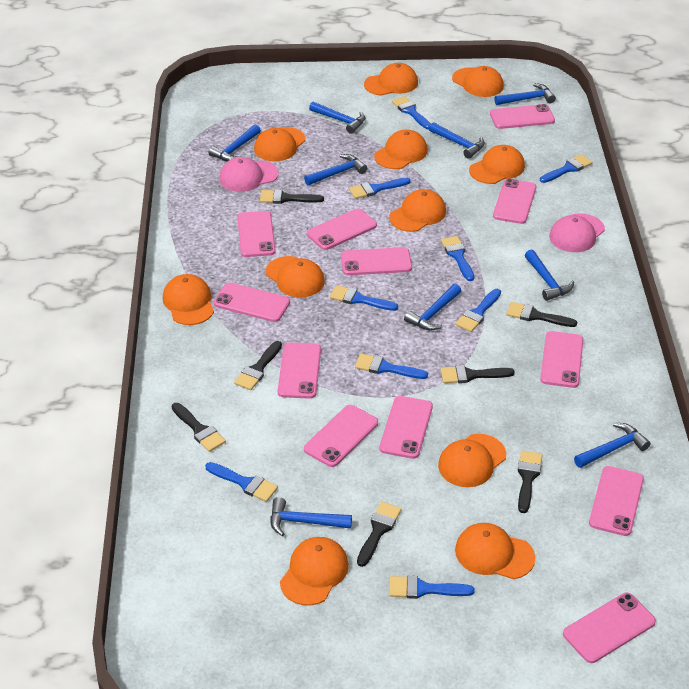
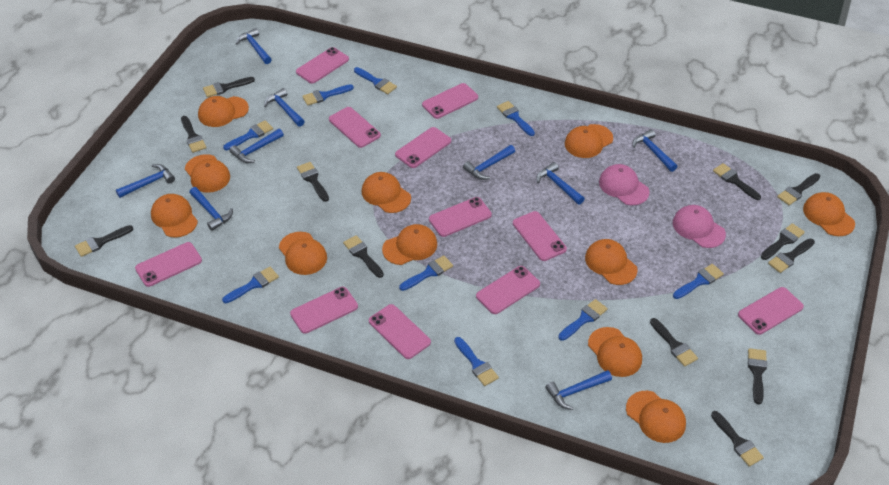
black brush: [172,403,226,452] [234,341,282,390] [260,189,324,204] [357,502,401,567] [441,365,515,383] [506,302,577,327] [518,451,542,513] = 7 -> [75,225,133,257] [181,116,206,153] [203,77,255,97] [297,162,329,202] [343,235,384,278] [650,318,698,367] [711,411,764,467] [713,163,761,200] [748,348,767,404] [761,223,805,260] [768,239,815,273] [777,173,820,205] = 12
pink phone: [214,282,290,322] [237,211,276,257] [278,343,321,399] [304,405,378,467] [307,208,377,250] [341,247,412,275] [379,396,433,459] [490,104,555,129] [493,179,536,224] [540,331,583,388] [563,593,656,663] [589,466,644,536] = 12 -> [135,242,202,287] [290,287,358,334] [296,47,349,84] [329,107,381,148] [369,304,431,359] [395,127,451,168] [422,83,478,119] [429,197,492,237] [476,266,540,314] [513,211,567,261] [738,287,804,335] = 11

